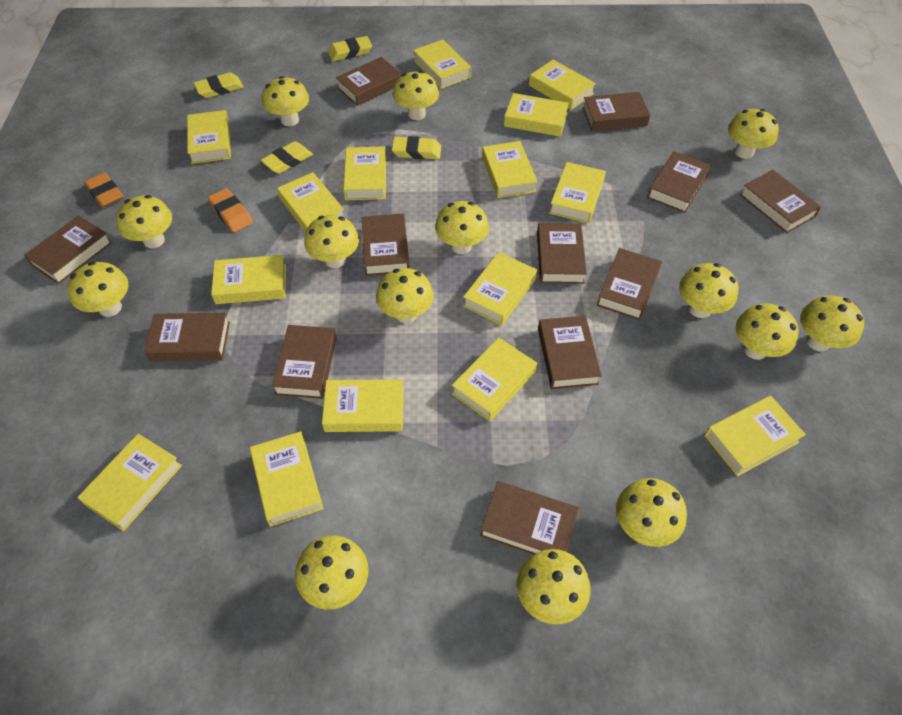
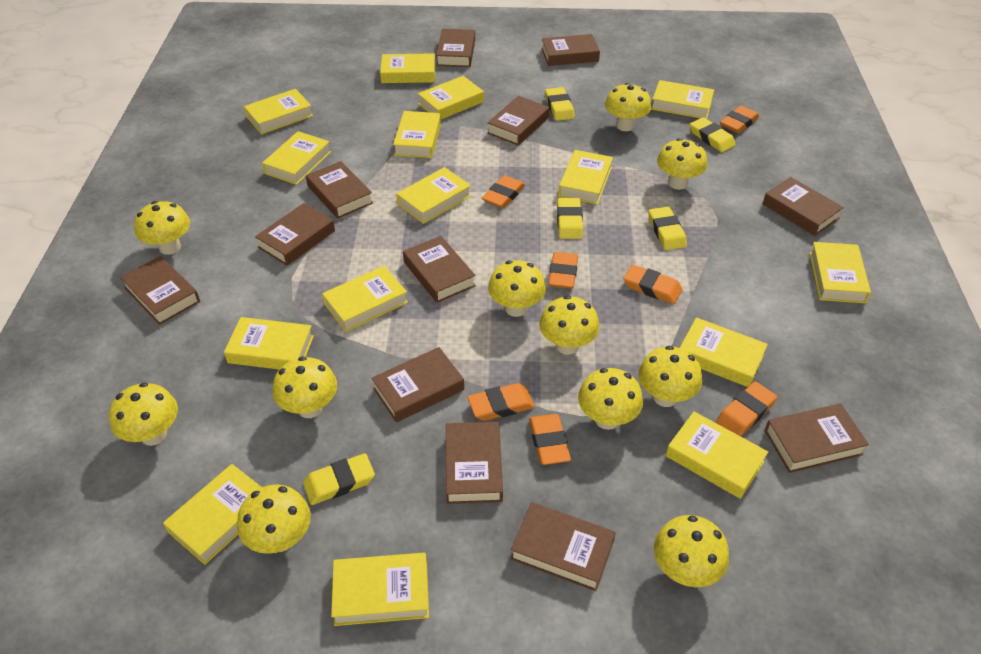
orange eraser: [84,172,123,208] [208,188,253,232] = 2 -> [467,383,535,421] [482,175,525,208] [529,414,571,465] [548,252,578,289] [623,265,682,304] [716,381,777,436] [720,106,759,133] = 7
yellow eraser: [193,72,243,98] [261,141,313,174] [328,36,372,61] [391,136,441,159] = 4 -> [303,453,375,505] [545,87,575,121] [557,198,583,239] [648,207,687,250] [690,117,736,152] = 5
yellow mushroom: [67,261,128,317] [116,195,172,248] [262,76,309,126] [295,535,369,609] [304,215,359,268] [376,268,434,323] [393,71,439,120] [435,201,489,254] [517,549,591,625] [616,478,687,547] [679,263,738,318] [728,109,779,159] [736,303,799,360] [800,295,864,351] = 14 -> [109,382,178,446] [134,201,190,255] [237,484,311,554] [273,356,337,418] [488,260,546,317] [539,296,600,355] [578,368,643,430] [605,83,651,131] [638,346,702,407] [654,515,729,587] [657,138,707,190] = 11

